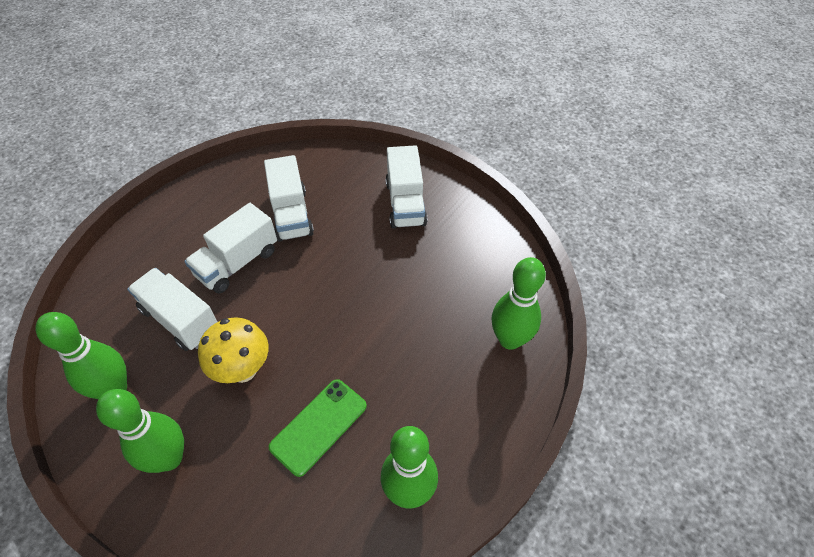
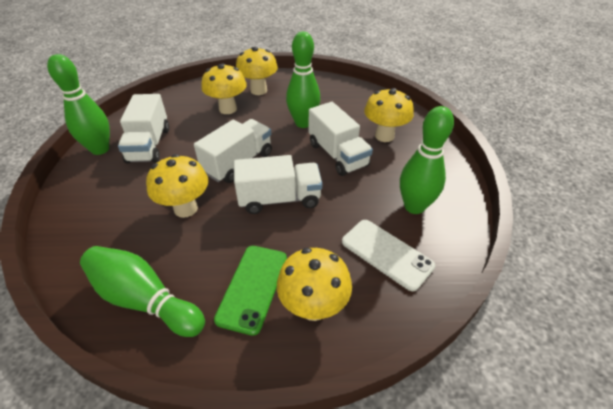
white phone: none = 0 -> [342,220,435,291] = 1
yellow mushroom: [198,317,269,383] = 1 -> [146,154,208,218] [201,63,247,114] [236,47,278,95] [277,248,352,321] [364,88,414,142] = 5

